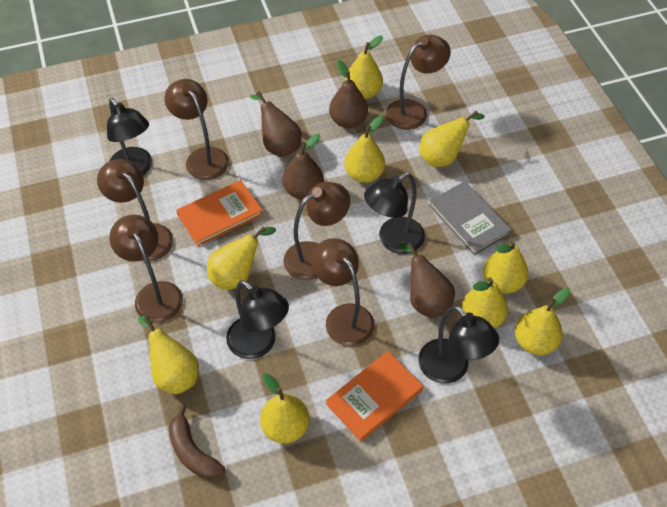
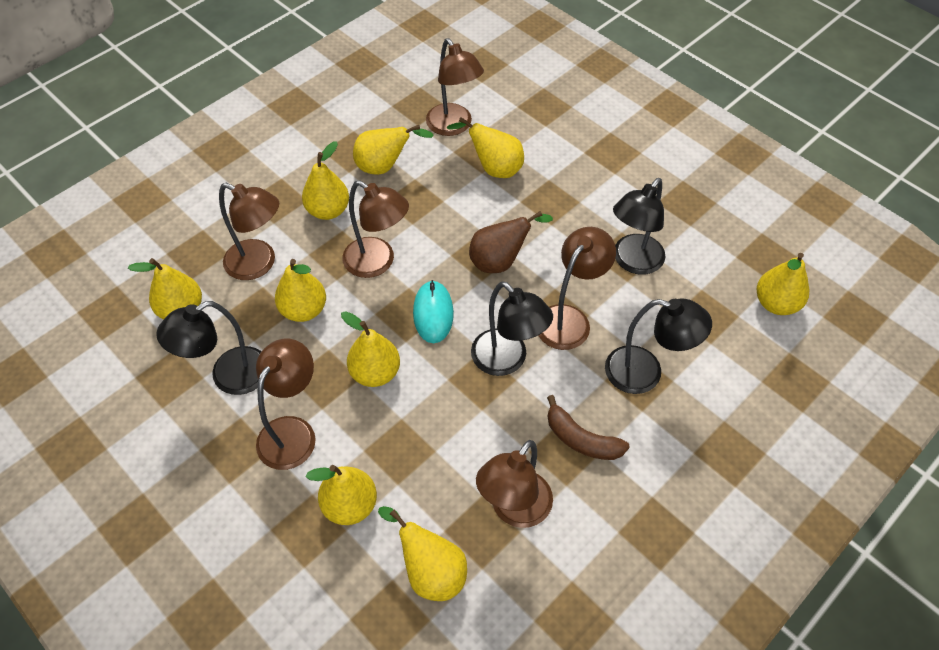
brown pear: [250,91,302,157] [283,134,324,200] [329,60,368,128] [398,243,455,318] = 4 -> [469,211,553,273] = 1
grey book: [429,181,511,255] = 1 -> none = 0
orange book: [176,180,263,246] [326,351,423,441] = 2 -> none = 0
turquoise mouse: none = 0 -> [413,280,454,343] = 1

